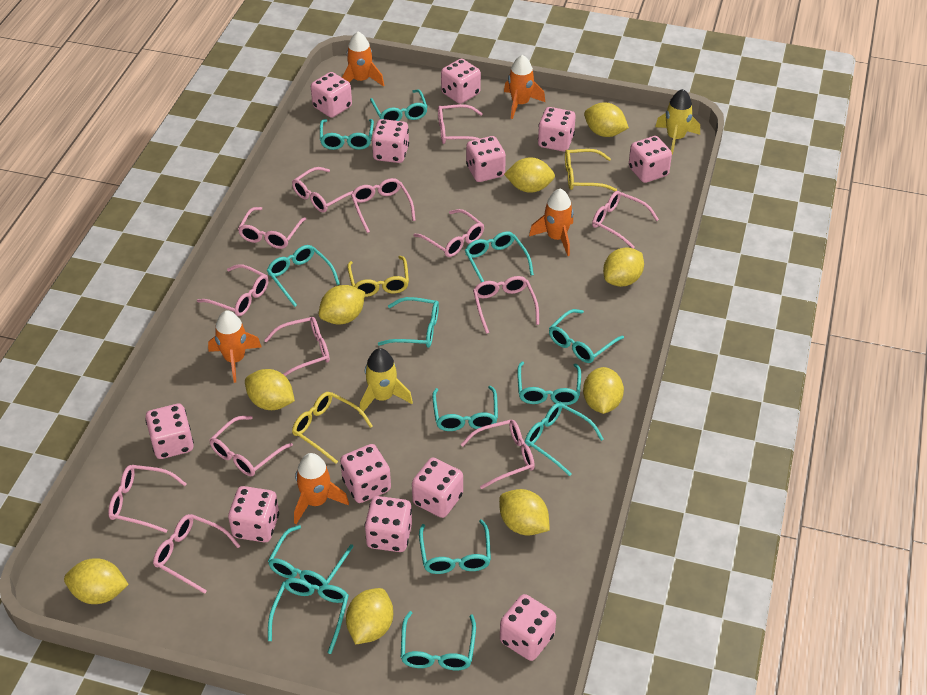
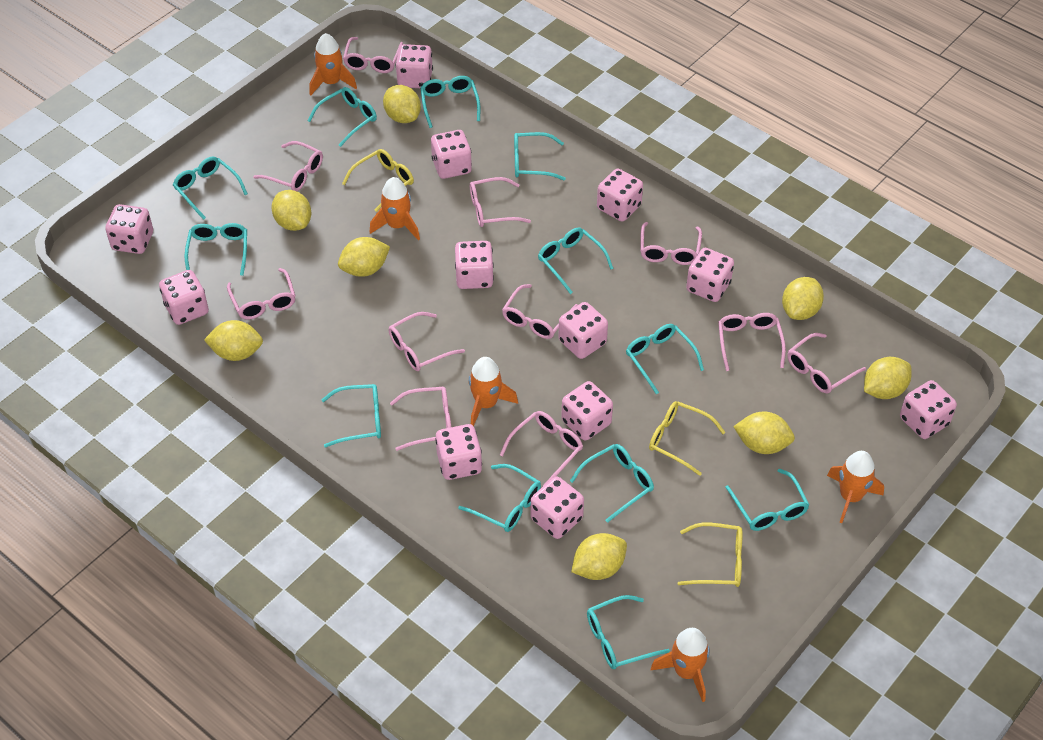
pink glasses: [108,465,187,533] [153,514,240,594] [197,264,269,316] [210,416,293,476] [238,207,306,249] [264,317,330,376] [292,167,353,213] [351,178,416,233] [414,209,484,257] [438,104,483,144] [460,420,535,489] [473,276,539,334] [592,191,659,249] = 13 -> [227,268,296,319] [253,141,323,191] [343,37,403,73] [388,312,465,371] [390,387,451,451] [470,177,531,227] [500,411,583,486] [502,284,577,339] [640,222,702,265] [718,313,786,371] [787,333,866,393] = 11
turquoise glasses: [267,245,340,307] [268,525,354,586] [268,578,349,654] [320,119,374,150] [370,89,428,121] [378,297,439,348] [401,611,476,670] [419,519,491,574] [432,386,498,431] [465,231,534,283] [517,362,581,405] [525,403,604,476] [549,309,624,363] = 13 -> [173,156,248,220] [184,223,247,276] [308,87,377,147] [321,384,381,447] [420,76,480,128] [458,464,541,532] [514,132,566,180] [538,227,614,294] [570,444,654,523] [587,595,670,669] [626,324,704,394] [725,469,809,531] = 12
yellow lemon: [64,558,129,604] [245,369,295,410] [319,285,365,324] [346,588,393,644] [499,489,550,536] [504,157,555,193] [583,367,624,414] [584,102,629,137] [603,247,644,287] = 9 -> [204,320,263,361] [271,190,311,231] [338,237,390,277] [383,85,421,123] [571,533,627,580] [733,412,795,454] [782,277,824,320] [864,357,912,399] = 8
yellow rocket: [359,348,413,415] [655,89,700,155] = 2 -> none = 0

